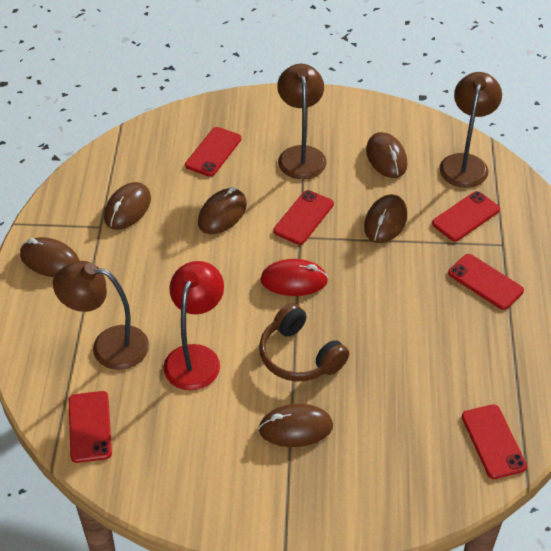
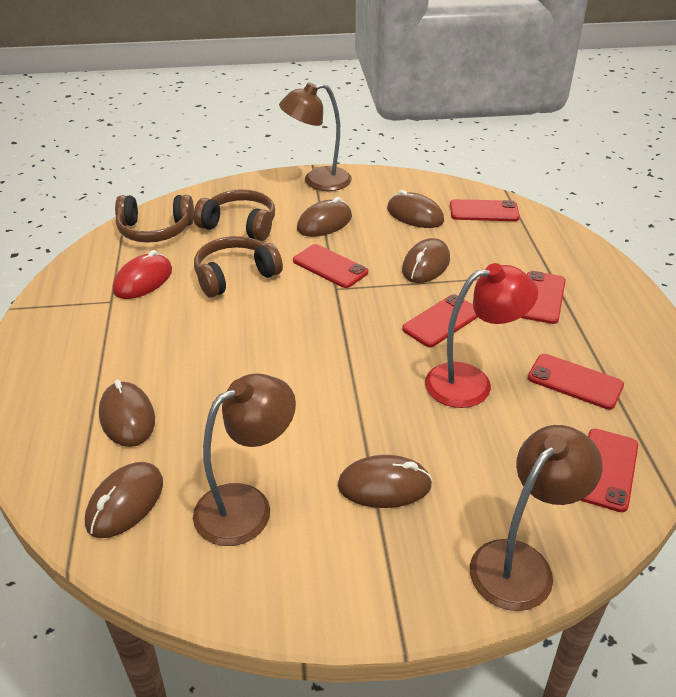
brown headphones: [259,303,349,382] = 1 -> [115,195,194,243] [194,189,275,241] [194,236,283,298] = 3

